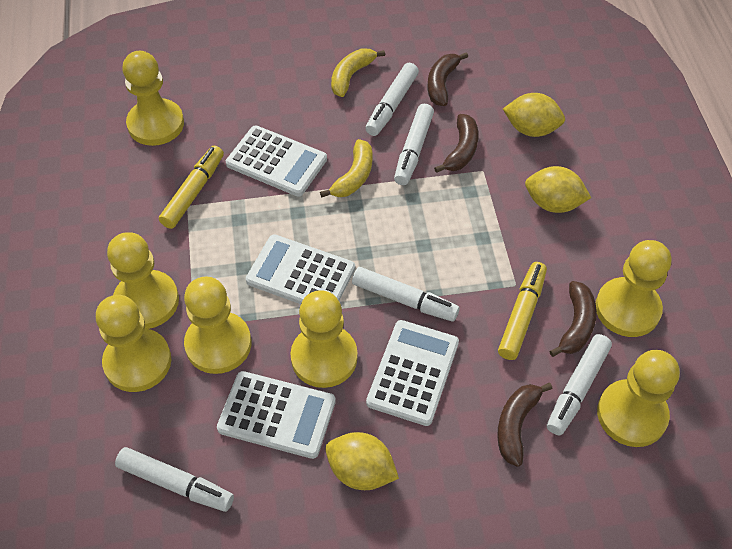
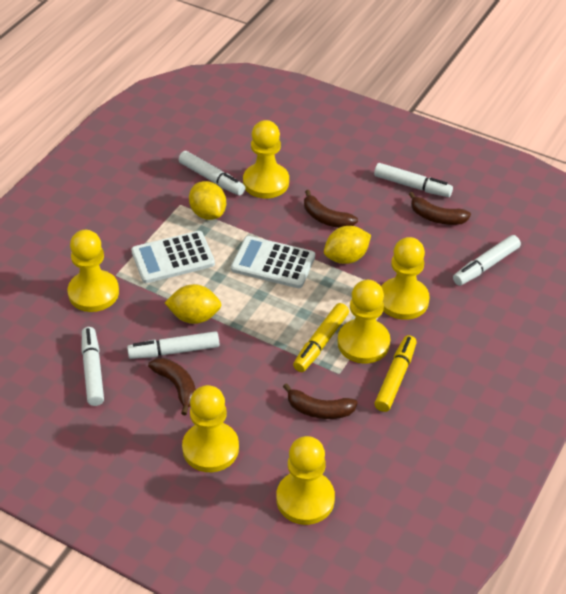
white calculator: [217,371,336,459] [226,125,327,197] [246,234,355,304] [366,320,459,426] = 4 -> [131,231,215,283] [231,236,315,288] = 2
yellow banana: [320,139,373,198] [331,49,385,97] = 2 -> none = 0
yellow pawn: [96,295,171,392] [107,232,179,329] [122,51,184,146] [184,277,251,374] [290,290,358,388] [596,240,671,337] [597,350,680,447] = 7 -> [68,230,119,312] [182,385,239,472] [243,120,289,198] [276,436,335,525] [338,280,390,364] [381,237,430,320] = 6

